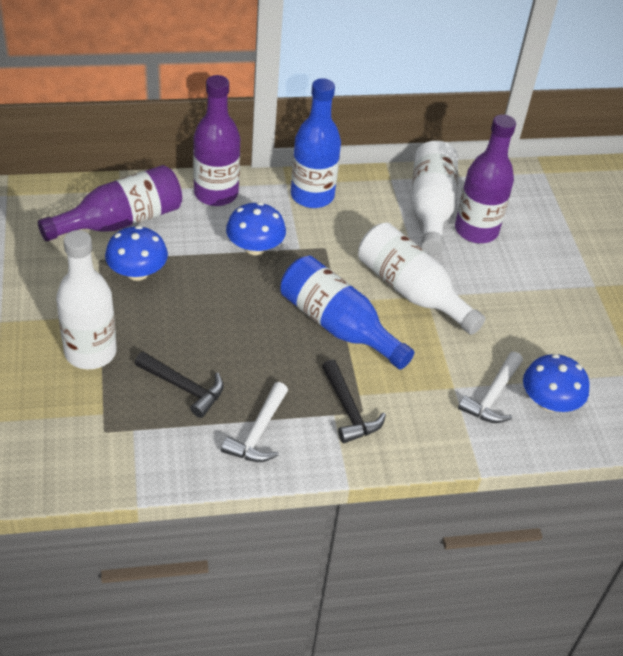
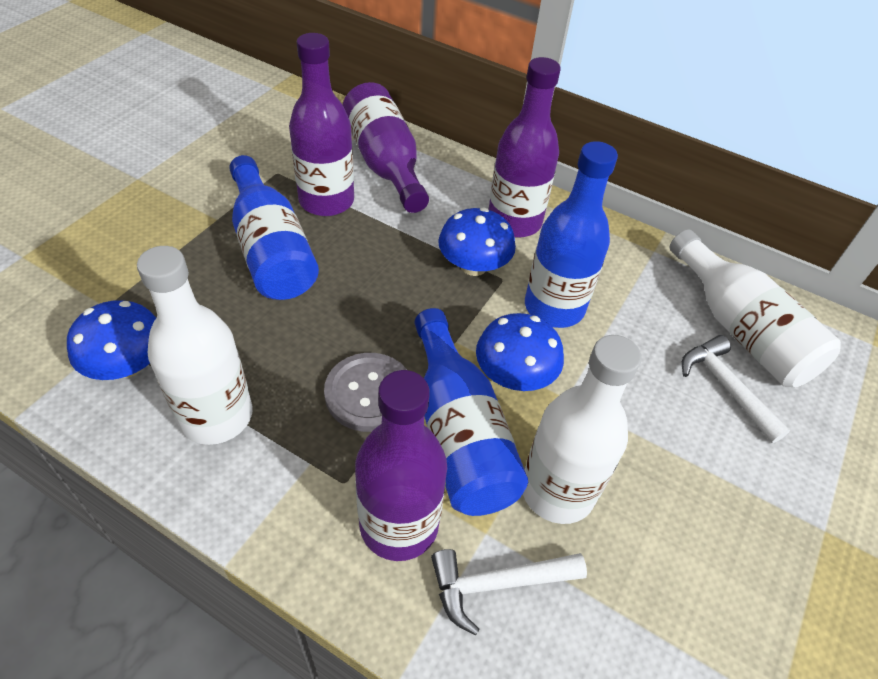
black hammer: [135,352,224,418] [322,359,386,443] = 2 -> none = 0
blue bottle: [281,256,414,370] [291,78,341,208] = 2 -> [229,155,319,300] [415,308,528,516] [525,141,618,328] = 3
grey button: none = 0 -> [324,353,407,432] = 1
purple bottle: [38,165,182,241] [193,75,240,206] [455,114,516,243] = 3 -> [289,33,354,216] [343,82,429,213] [355,370,447,561] [488,57,561,238] = 4

